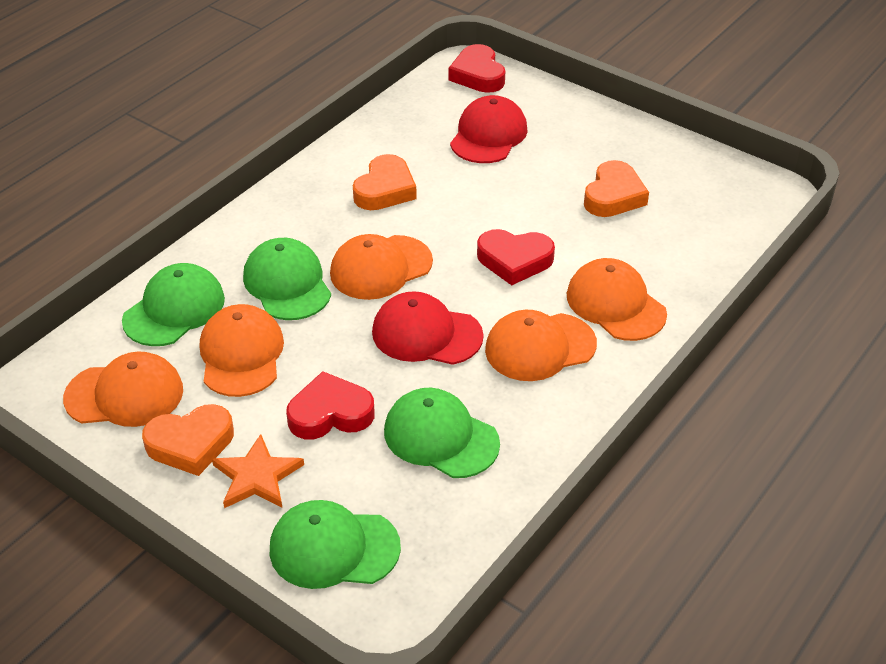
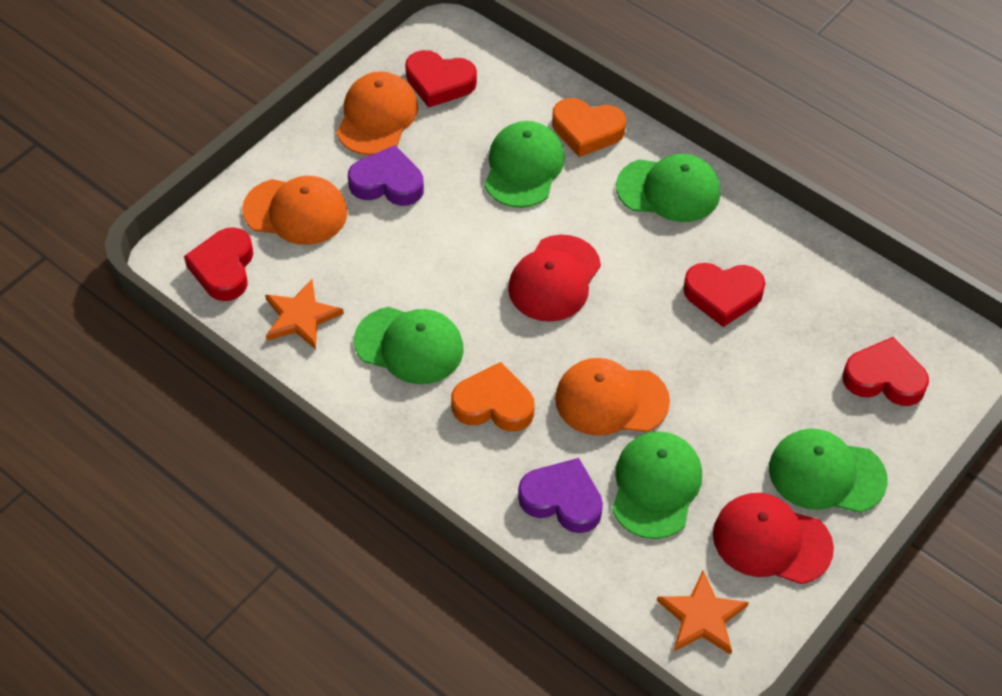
green cap: [122,263,225,346] [243,238,331,320] [270,500,401,589] [384,388,500,478] = 4 -> [354,307,464,384] [485,121,565,208] [612,432,702,539] [616,154,720,222] [769,428,888,513] = 5
orange cap: [63,351,183,427] [200,304,284,397] [330,234,433,300] [485,310,597,381] [567,258,667,341] = 5 -> [242,176,348,245] [337,71,418,155] [555,358,670,436] = 3
orange heart: [142,404,234,476] [353,154,417,210] [584,160,649,217] = 3 -> [451,362,534,431] [552,98,626,157] = 2
orange star: [212,434,304,508] = 1 -> [265,279,344,350] [657,570,749,655] = 2
purple heart: none = 0 -> [348,145,424,206] [518,458,603,533] = 2
red heart: [286,371,375,439] [448,44,505,93] [477,229,555,285] = 3 -> [184,227,253,301] [405,50,477,108] [683,263,765,327] [842,337,929,406] = 4

